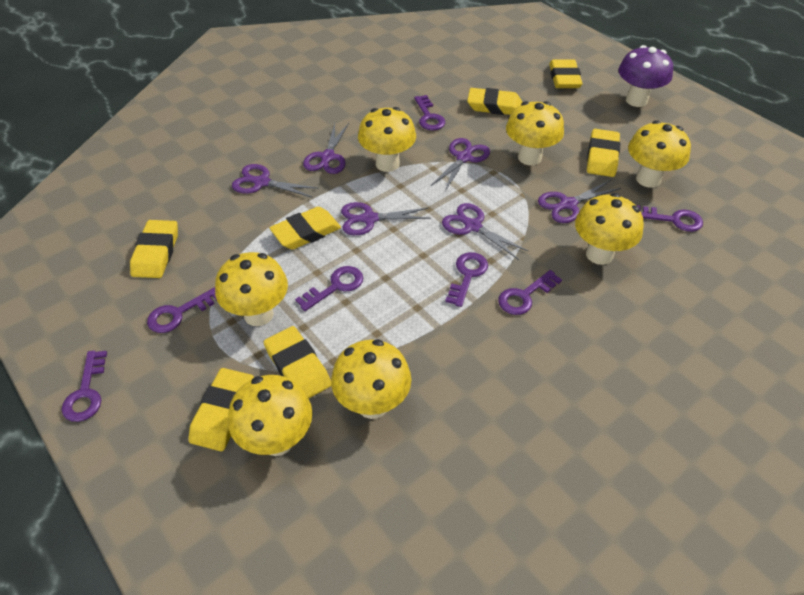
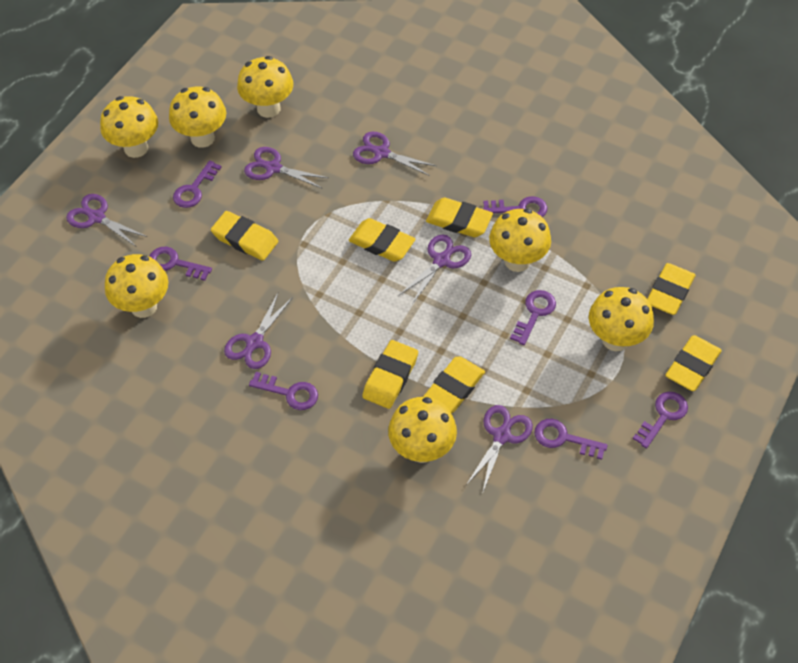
purple mushroom: [618,45,673,107] = 1 -> none = 0

